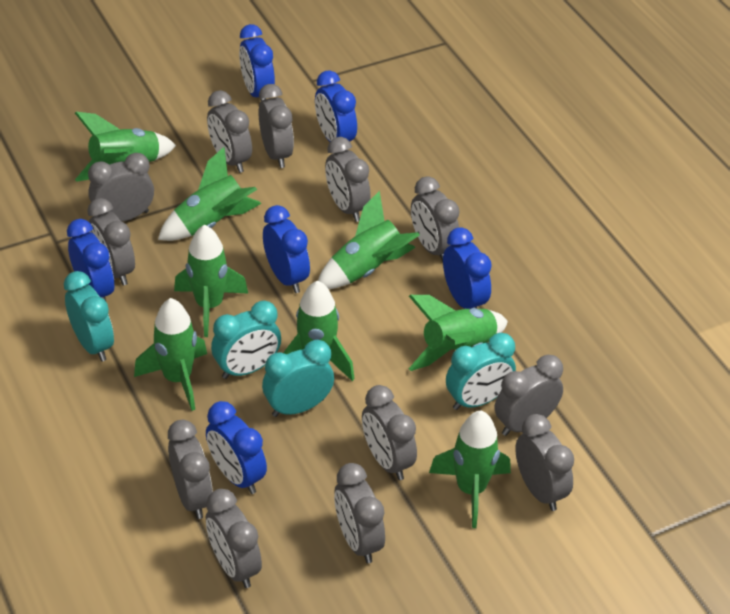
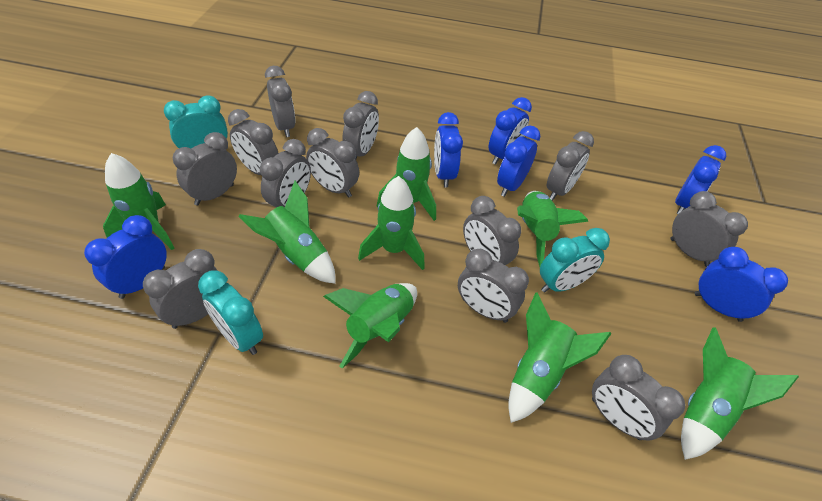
turquoise clock: [64,271,114,362] [211,301,281,379] [262,340,334,417] [446,333,516,410] = 4 -> [164,95,228,150] [198,271,263,355] [540,228,610,293] = 3

